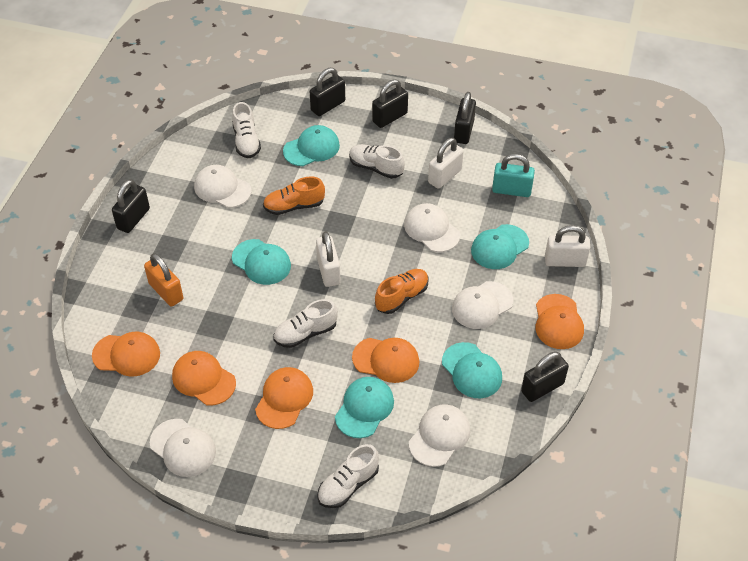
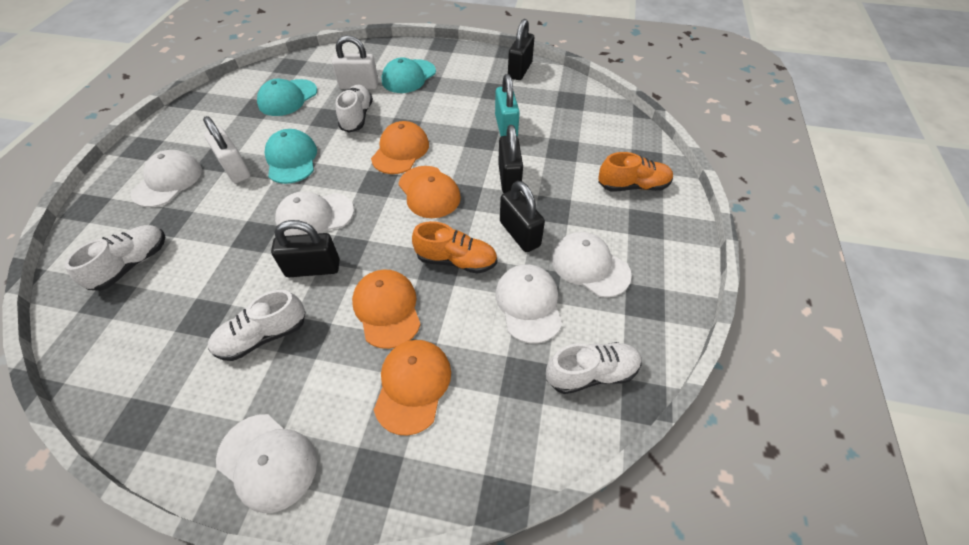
black padlock: [112,179,150,233] [310,68,345,116] [372,79,408,128] [454,92,476,144] [521,352,569,402] = 5 -> [271,220,340,277] [498,125,523,193] [500,181,545,252] [508,19,534,80] = 4
orange cap: [92,332,160,377] [172,351,236,405] [255,367,313,429] [352,338,419,383] [536,294,584,349] = 5 -> [352,269,421,349] [371,121,429,174] [374,340,451,436] [399,166,461,218] = 4
orange padlock: [144,253,183,307] = 1 -> none = 0
turquoise cap: [232,239,291,285] [283,125,340,166] [335,377,394,438] [442,342,502,398] [471,224,529,269] = 5 -> [257,79,317,116] [265,129,317,184] [382,57,436,93] = 3
white padlock: [316,231,340,287] [428,138,464,189] [545,225,590,267] = 3 -> [203,116,250,183] [332,35,379,90] = 2

